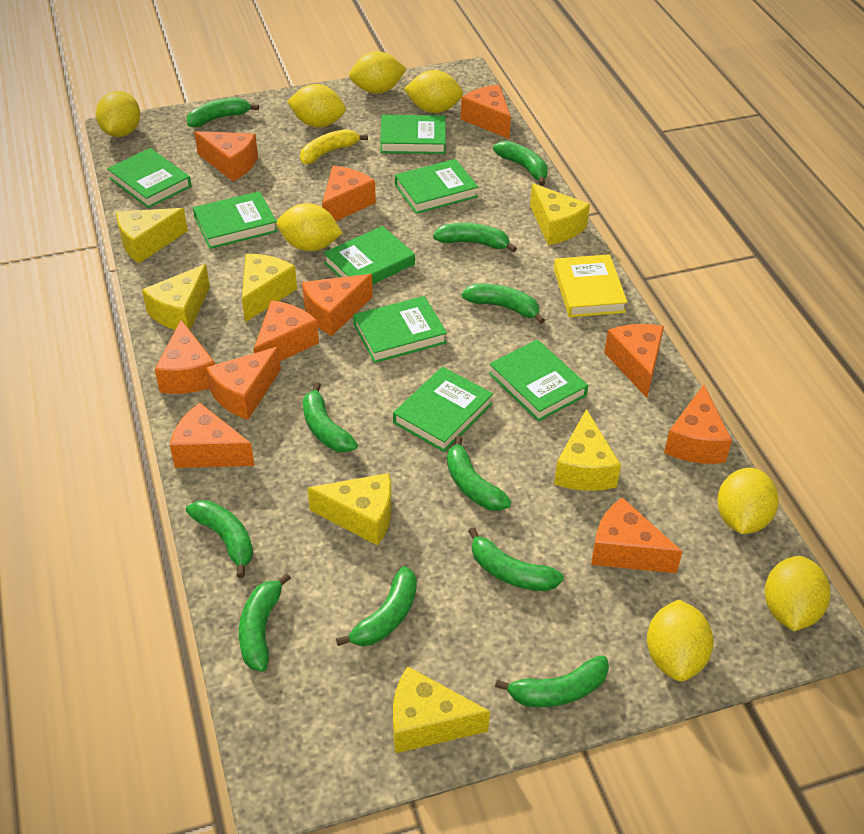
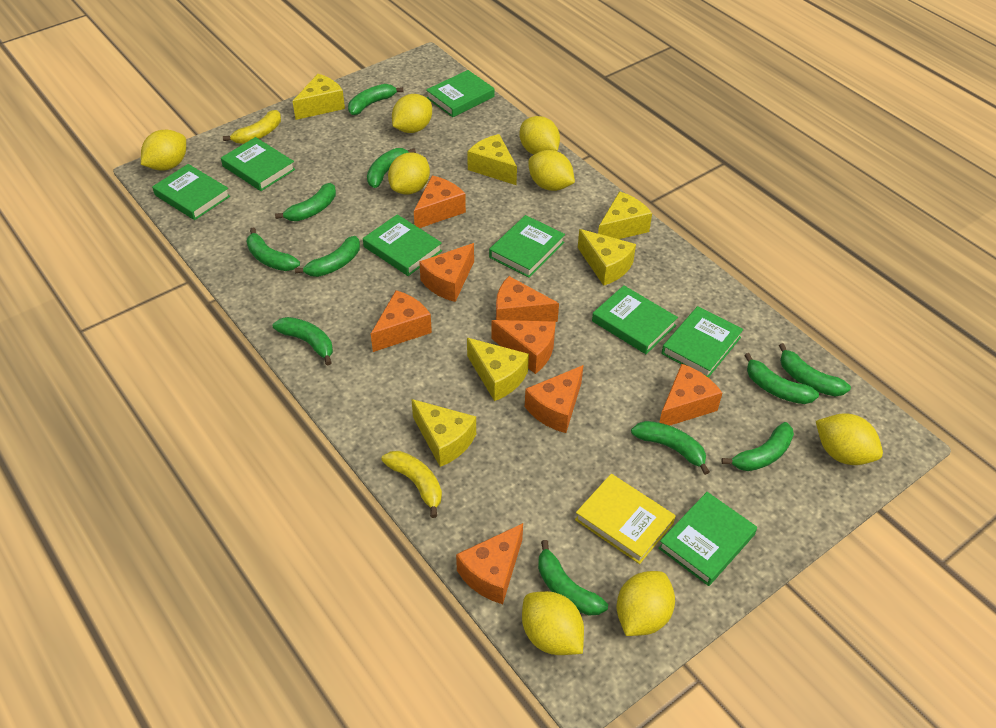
orange cheese: [155,320,215,394] [170,403,255,468] [194,131,258,181] [206,347,281,420] [253,300,319,361] [302,274,373,336] [322,166,376,221] [461,85,511,139] [591,497,683,573] [604,324,664,398] [664,385,732,464] = 11 -> [371,290,432,352] [414,175,466,228] [419,243,474,302] [456,523,523,604] [491,320,556,374] [496,276,559,322] [525,365,584,433] [659,364,722,426] = 8
yellow banana: [300,129,368,164] = 1 -> [223,110,281,144] [381,451,442,518] = 2
yellow cheese: [117,208,188,263] [142,264,210,330] [242,254,297,322] [308,473,391,546] [393,666,490,753] [530,183,590,245] [554,409,621,491] = 7 -> [292,74,345,120] [411,399,476,467] [467,134,517,185] [467,338,529,401] [578,229,636,286] [598,191,652,239] = 6

